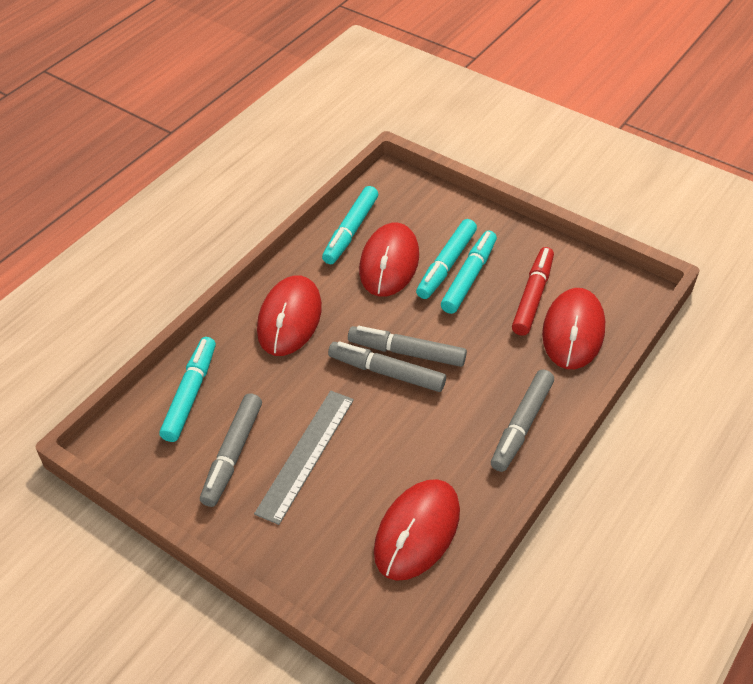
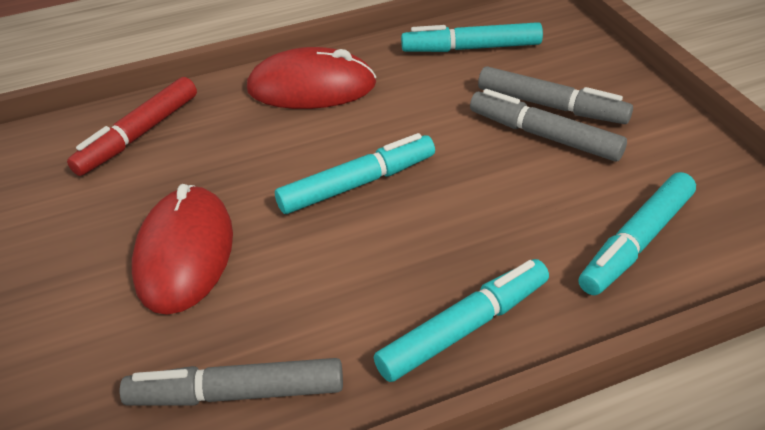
grey marker: [200,393,262,507] [328,341,446,392] [348,326,467,367] [491,370,554,472] = 4 -> [120,358,343,405] [470,89,627,162] [478,66,633,124] = 3
grey ruler: [254,391,354,525] = 1 -> none = 0
red mouse: [257,275,322,356] [359,223,419,297] [374,479,460,581] [542,288,605,369] = 4 -> [132,184,233,315] [247,47,376,109] = 2

